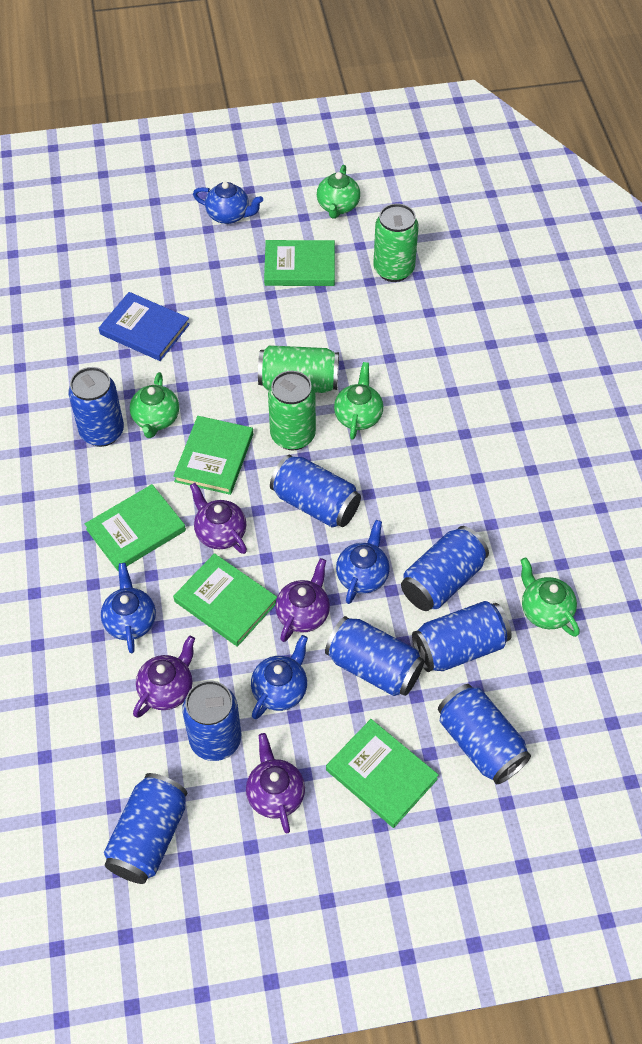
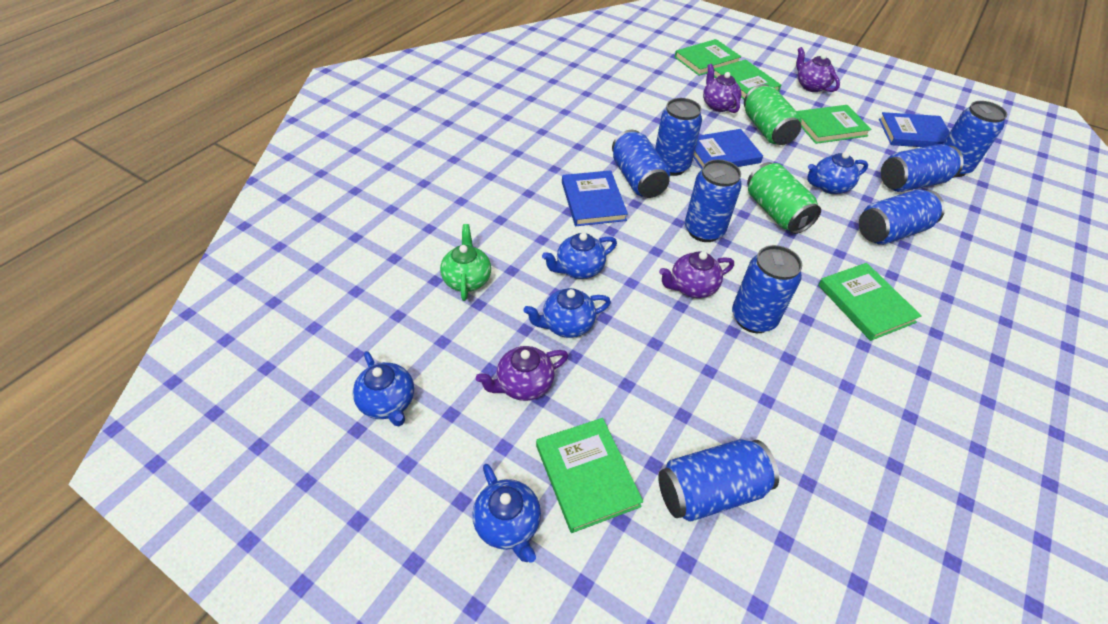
blue book: [99,292,190,361] = 1 -> [562,170,628,226] [693,129,763,169] [879,112,950,147] = 3
blue teapot: [101,563,156,653] [193,182,263,224] [251,635,308,719] [336,520,389,604] = 4 -> [353,351,414,426] [473,464,541,563] [523,288,611,338] [542,233,617,279] [807,152,868,194] = 5
green can: [258,345,339,393] [268,371,316,450] [373,203,419,282] = 3 -> [744,84,802,145] [747,162,821,234] = 2
green teapot: [130,372,179,438] [317,165,360,219] [334,362,383,440] [520,557,580,637] = 4 -> [440,224,491,301] = 1

